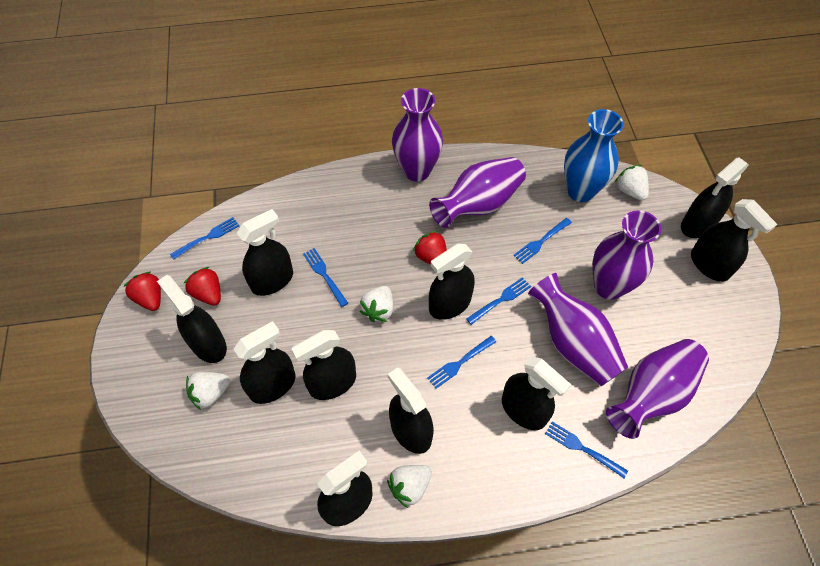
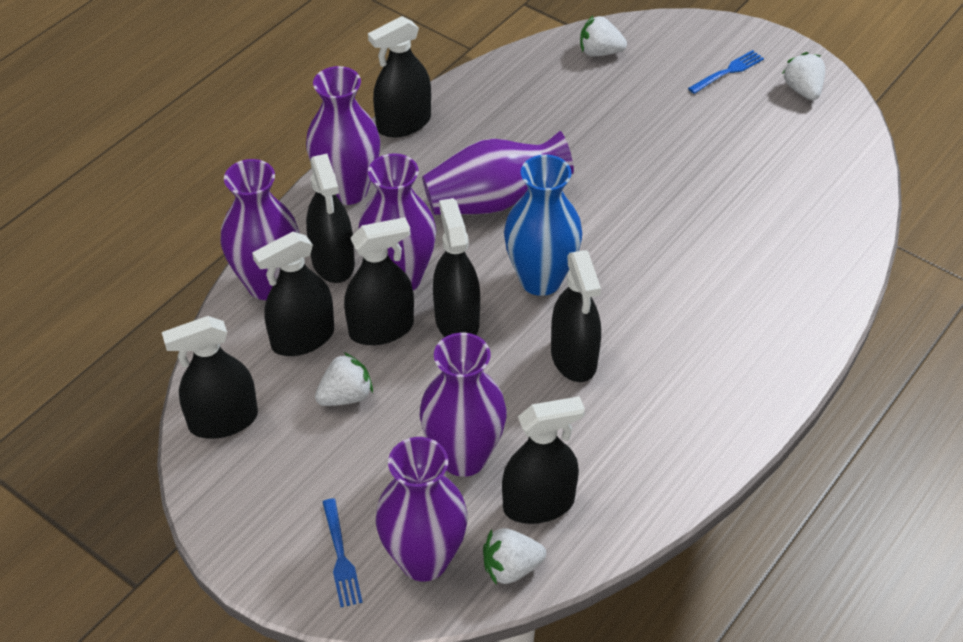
black spray bottle: [157,275,227,363] [233,321,296,404] [237,209,293,296] [291,330,356,400] [317,451,373,526] [387,367,434,454] [429,244,475,320] [502,356,571,430] [681,157,749,238] [691,199,777,282] = 10 -> [162,316,258,439] [252,232,334,356] [306,154,355,283] [344,217,414,345] [368,16,431,138] [433,198,480,337] [502,396,585,524] [551,250,601,382] = 8
blue fork: [170,217,239,260] [303,248,348,307] [427,336,496,389] [466,277,531,325] [513,218,572,264] [545,421,628,478] = 6 -> [323,498,363,607] [688,50,764,94] = 2
purple vase: [392,88,443,182] [429,157,526,228] [528,273,628,386] [592,210,661,300] [606,339,709,439] = 5 -> [220,159,299,300] [306,66,380,205] [358,153,436,291] [375,437,468,581] [420,333,507,477] [422,131,574,215] = 6
red strawberry: [123,272,161,311] [184,267,221,306] [413,231,447,265] = 3 -> none = 0

